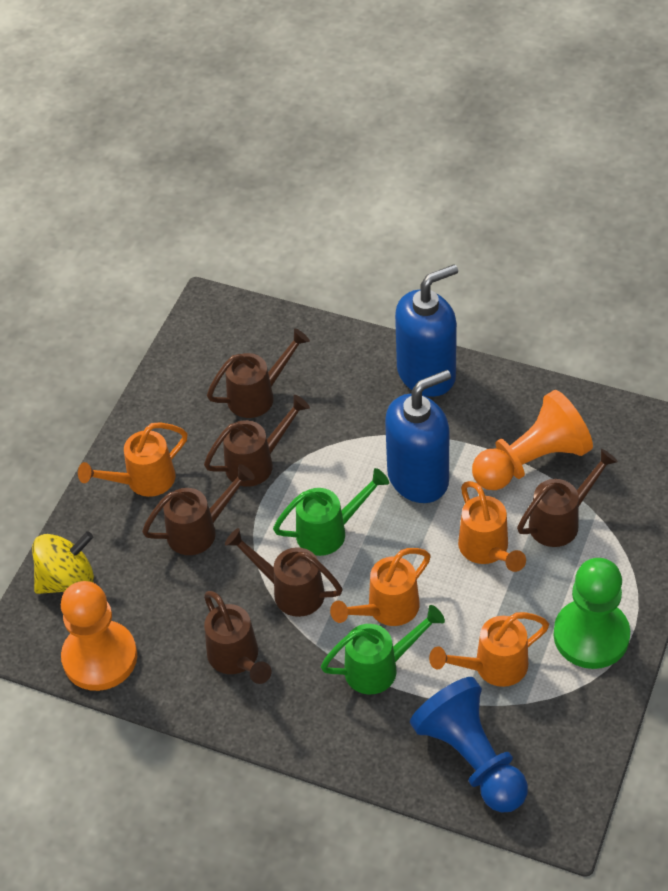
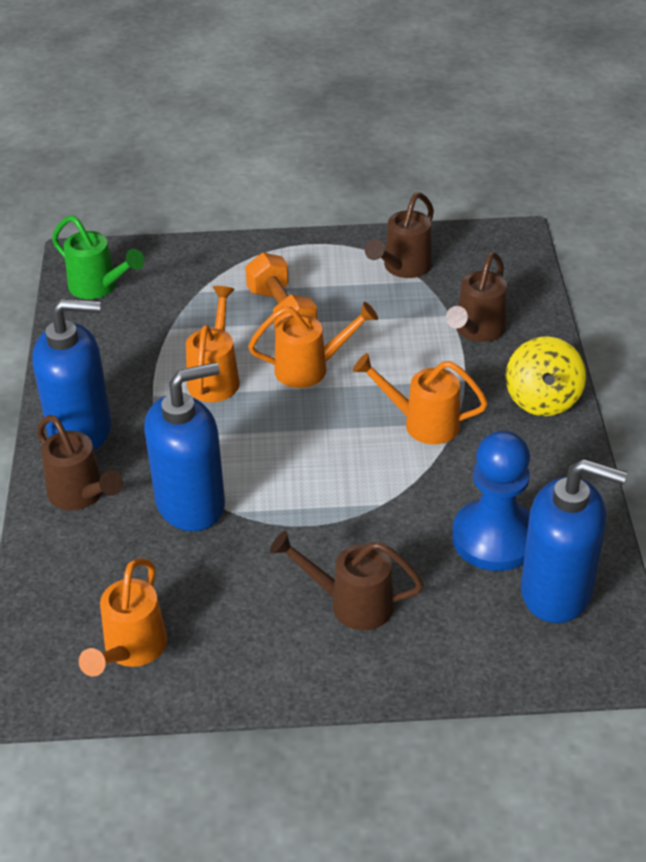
blue soap dispenser: [385,370,451,503] [395,264,458,397] = 2 -> [32,299,112,451] [144,362,225,531] [521,459,627,623] = 3
brown watering can: [142,464,255,555] [204,395,310,487] [204,591,271,684] [207,328,310,418] [225,528,343,617] [517,449,618,547] = 6 -> [37,415,123,510] [270,531,424,631] [365,192,434,278] [446,252,507,342] = 4
green pawn: [554,558,630,669] = 1 -> none = 0
green watering can: [273,468,389,556] [321,605,445,694] = 2 -> [52,215,145,299] = 1
orange dumbbell: none = 0 -> [245,252,317,328] = 1
orange pawn: [61,581,137,691] [472,390,593,490] = 2 -> none = 0

